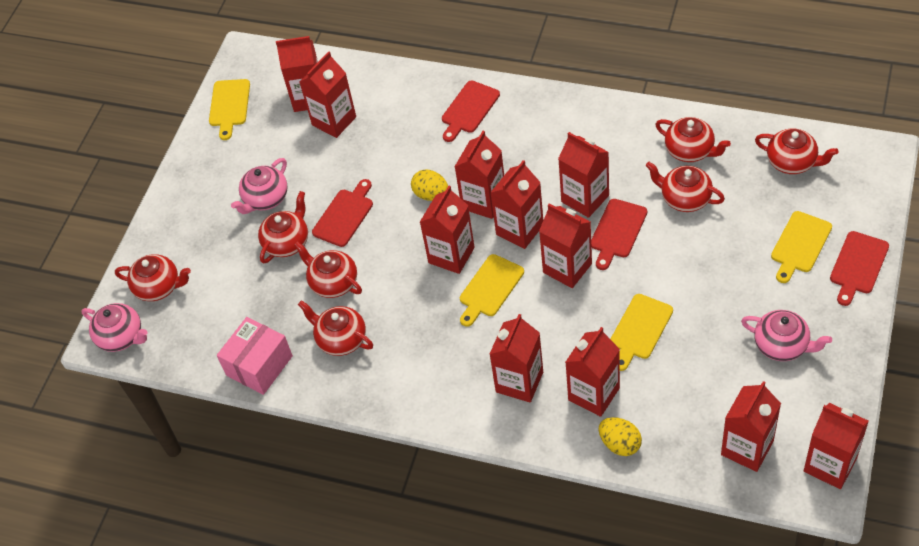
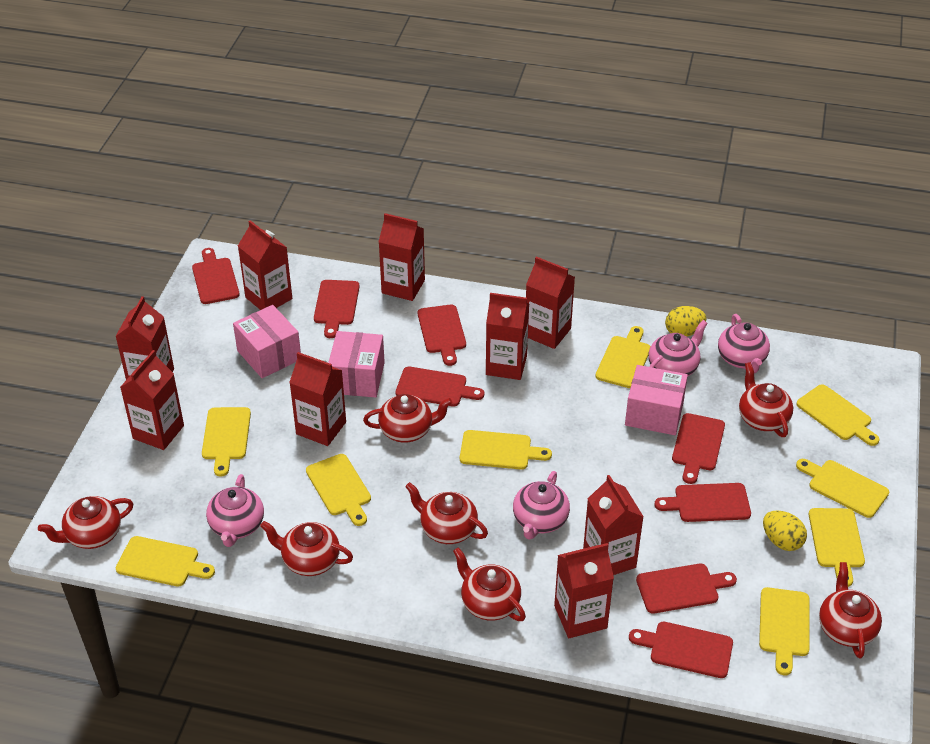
pink box: [217,317,293,395] = 1 -> [233,305,301,378] [328,331,385,398] [625,365,688,435] = 3
pink teapot: [81,303,148,352] [231,158,288,214] [741,310,832,361] = 3 -> [206,474,264,547] [513,471,570,540] [648,320,708,376] [718,314,770,373] = 4
red carton: [276,36,318,112] [300,51,356,138] [420,186,475,274] [454,131,504,219] [490,160,543,249] [490,314,543,403] [539,204,592,288] [558,132,609,218] [565,327,620,417] [721,381,781,472] [804,403,869,489] = 11 -> [115,296,174,380] [120,350,184,450] [238,220,292,310] [289,352,346,446] [379,213,425,301] [486,293,529,380] [526,257,575,349] [554,543,614,638] [583,475,644,575] = 9
red cutting board: [312,179,373,247] [442,81,500,142] [591,199,647,270] [830,231,889,306] = 4 -> [192,248,240,304] [314,280,360,338] [396,367,484,407] [418,305,466,366] [629,622,733,678] [636,564,737,614] [655,483,751,522] [672,413,725,484] = 8
yellow cutting board: [209,79,250,140] [460,254,524,327] [611,294,673,371] [771,211,832,283] = 4 -> [116,536,215,586] [202,407,251,477] [306,454,371,526] [460,430,552,470] [595,326,651,388] [759,587,810,675] [796,384,879,446] [796,459,889,518] [809,508,865,587] = 9

